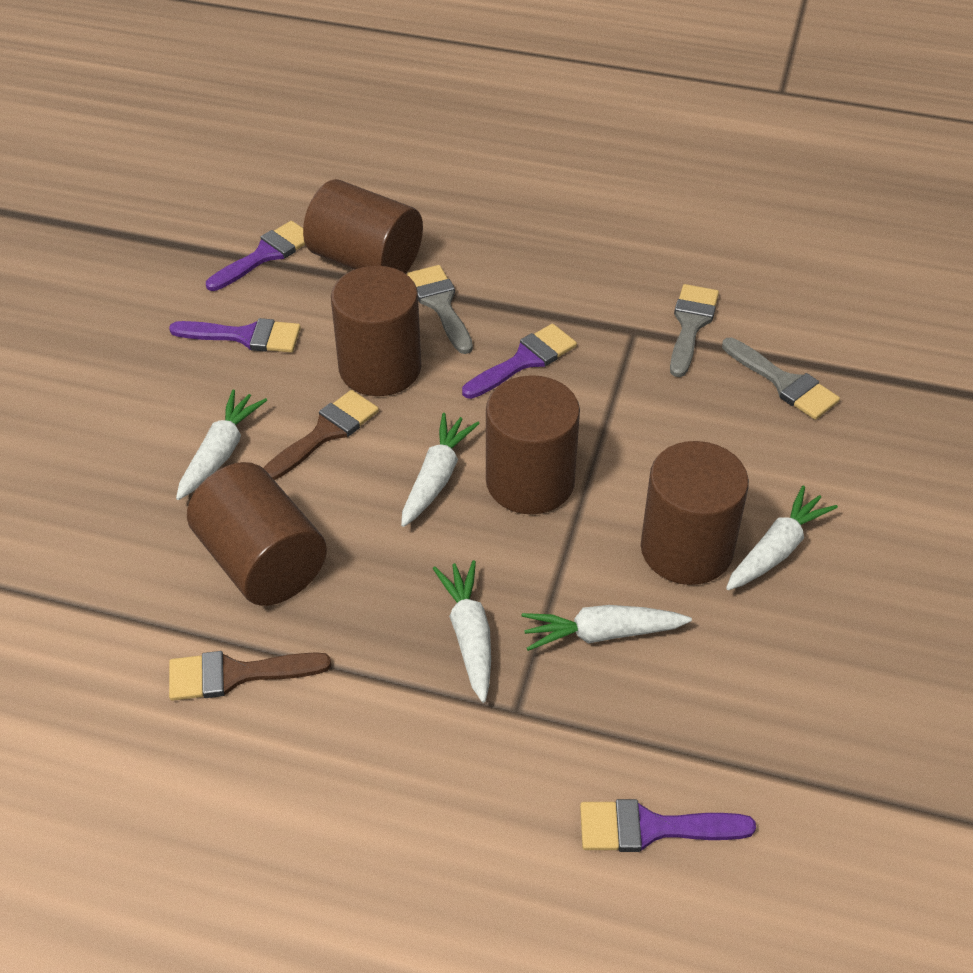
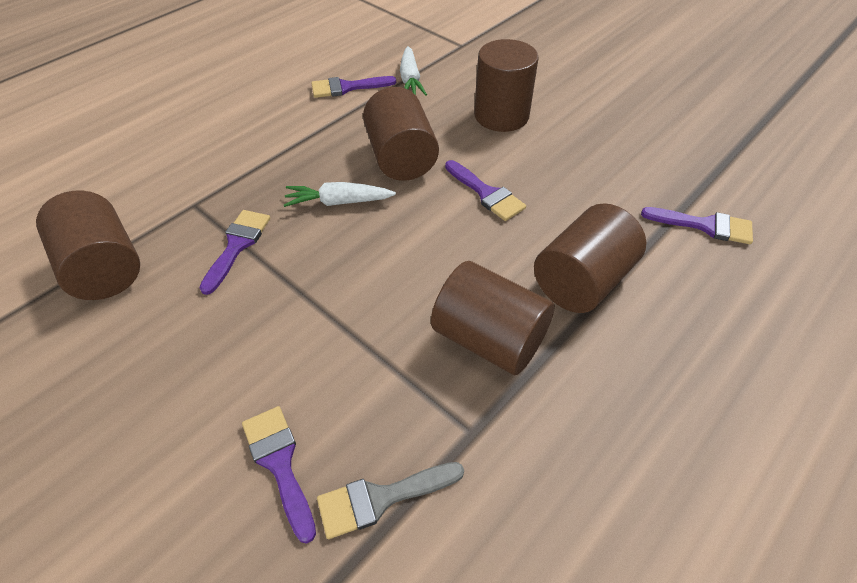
brown brush: [169,651,331,701] [263,390,379,480] = 2 -> none = 0
grey brush: [407,265,473,354] [670,284,719,377] [722,338,840,420] = 3 -> [317,462,464,539] = 1
purple brush: [169,318,301,352] [206,221,305,291] [462,324,577,399] [580,799,756,852] = 4 -> [199,210,270,295] [242,406,316,544] [311,76,396,98] [445,160,526,221] [641,207,753,244] = 5
white carrot: [176,390,267,500] [401,413,480,527] [433,560,491,703] [522,605,692,651] [726,486,838,590] = 5 -> [284,182,396,207] [400,46,427,96] = 2

